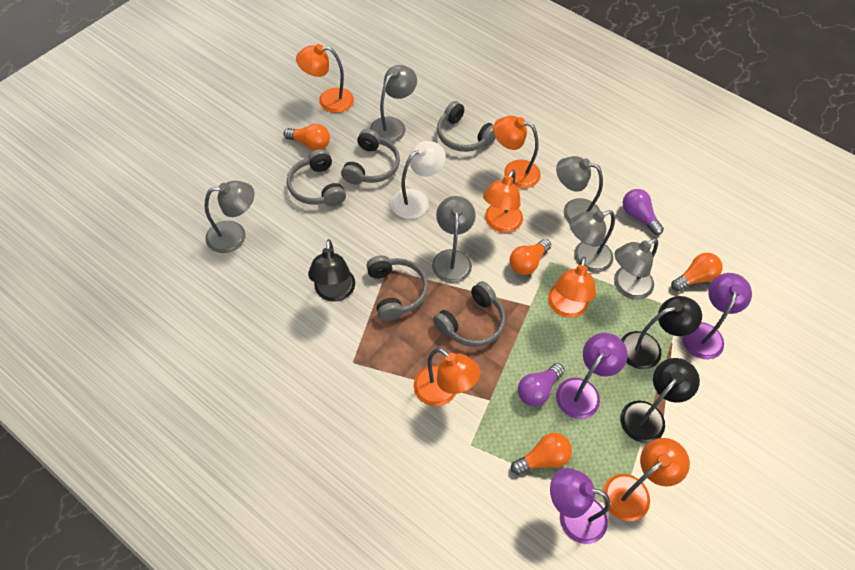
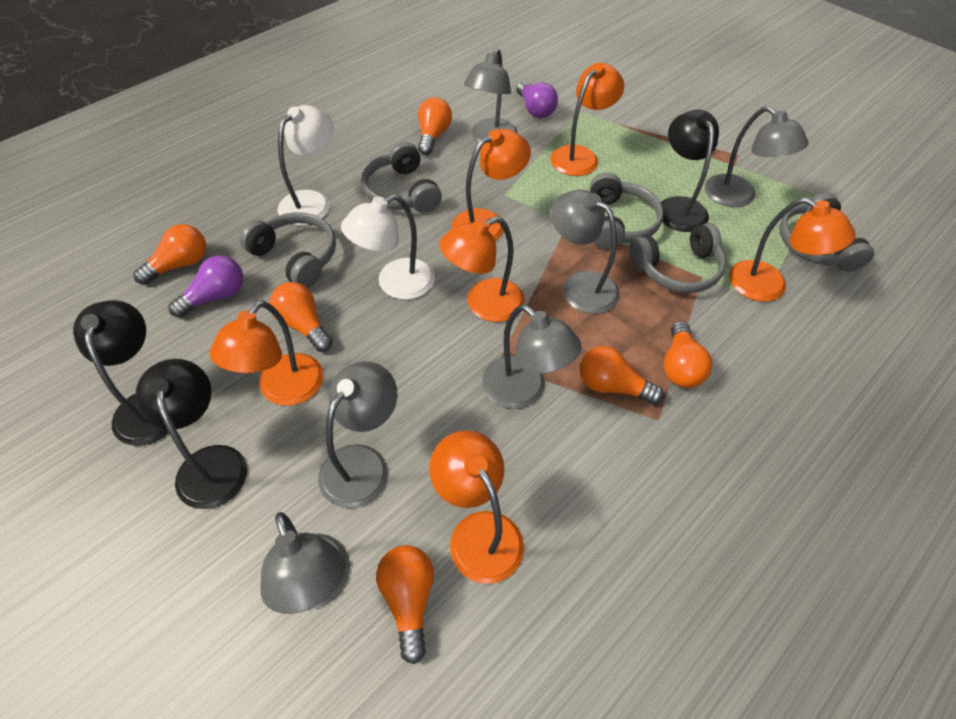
orange light bulb: [283,124,330,151] [510,239,551,275] [511,433,572,475] [671,253,722,291] = 4 -> [133,224,206,285] [270,282,333,352] [376,545,434,664] [418,97,452,155] [580,346,664,405] [664,321,712,388] = 6
purple lamp: [550,468,610,544] [556,333,628,419] [682,273,752,359] = 3 -> none = 0
white lamp: [391,141,446,219] = 1 -> [277,105,334,226] [341,194,435,300] = 2

